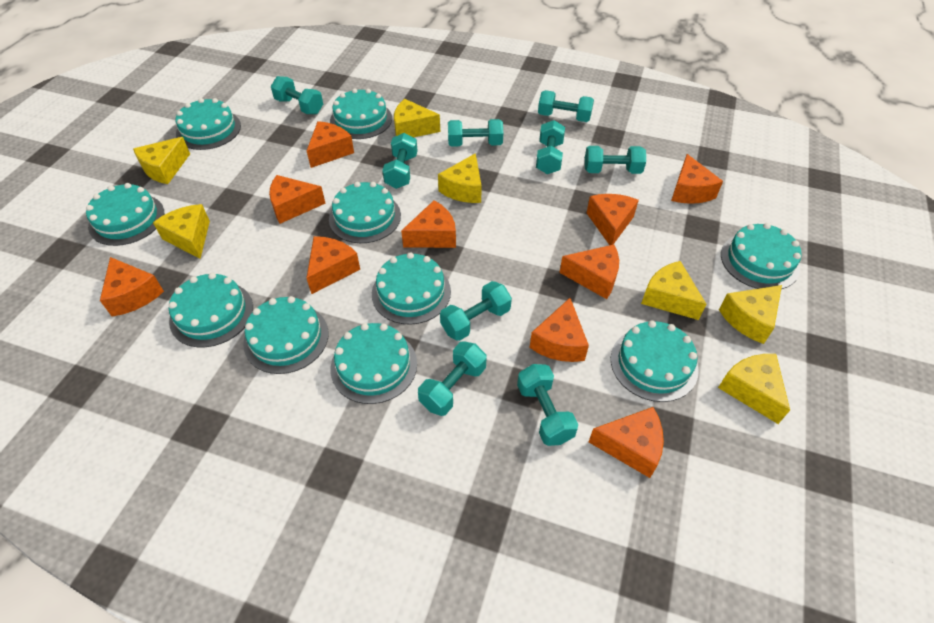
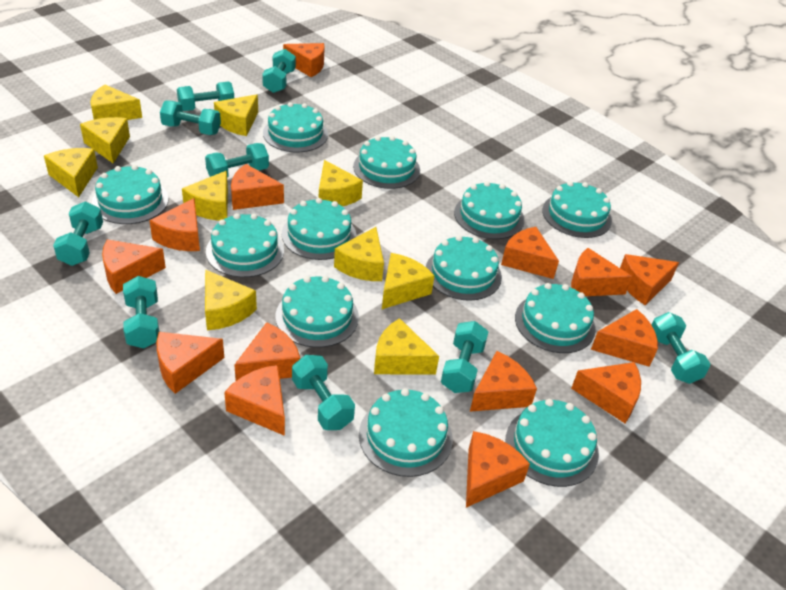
orange cheese: [100,257,164,317] [269,175,326,224] [307,121,354,168] [307,236,360,294] [401,200,456,248] [530,298,589,362] [559,244,619,299] [587,194,639,245] [589,407,664,478] [671,154,723,204] = 10 -> [102,239,166,294] [149,198,200,251] [157,332,224,394] [224,365,285,436] [231,164,284,210] [234,322,300,381] [283,43,325,77] [466,431,530,508] [470,351,537,412] [501,227,559,279] [571,248,632,296] [571,362,641,423] [591,309,658,367] [620,254,679,305] = 14
turquoise cake: [86,183,164,246] [169,273,253,347] [176,98,241,150] [243,296,329,374] [329,182,401,243] [330,88,392,139] [330,323,417,404] [372,252,451,325] [611,320,699,402] [721,223,802,289] = 10 -> [92,165,169,224] [206,213,284,277] [263,102,328,152] [276,276,359,348] [282,198,357,260] [353,136,420,189] [359,388,453,477] [426,235,502,301] [454,181,525,239] [505,399,599,487] [515,283,596,353] [542,181,612,238] = 12
yellow cheese: [133,137,190,184] [153,204,210,259] [394,99,440,137] [438,153,482,203] [641,261,706,320] [718,354,790,424] [719,285,782,344] = 7 -> [44,148,98,197] [80,117,130,163] [91,84,142,120] [182,171,228,221] [205,269,257,330] [214,94,258,136] [319,160,363,206] [334,227,384,281] [374,318,439,375] [382,253,435,309] = 10

